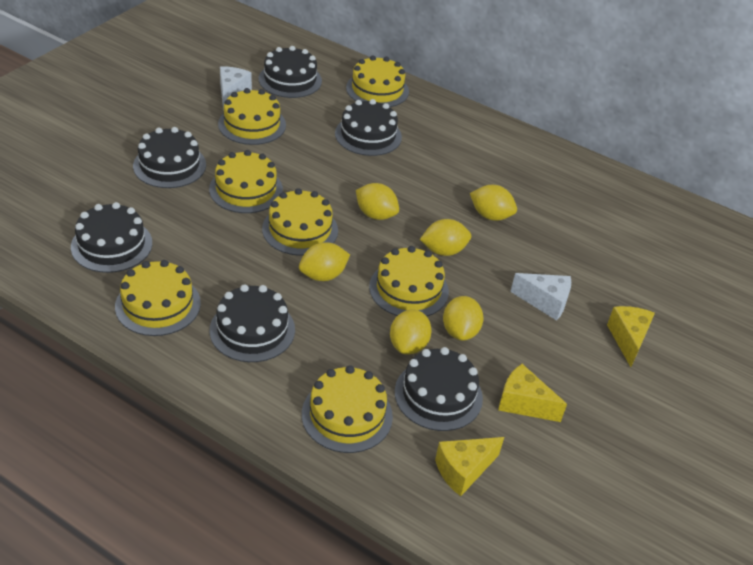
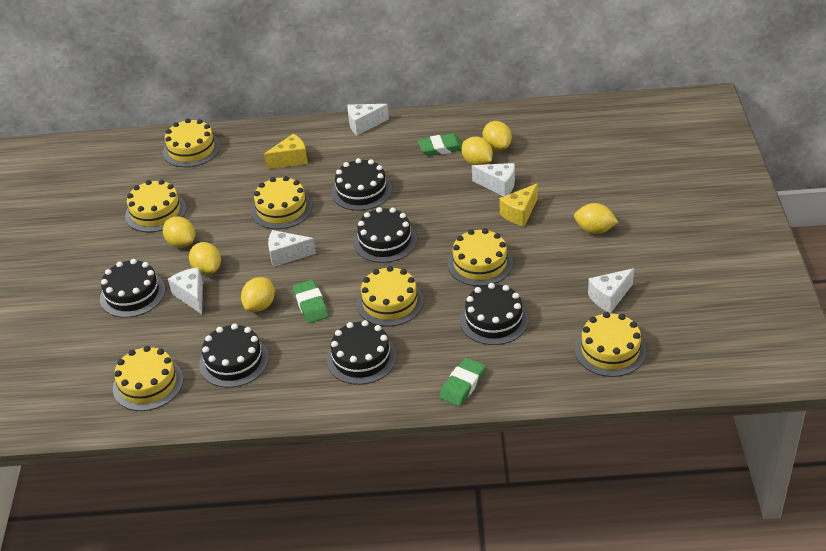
green eraser: none = 0 -> [293,280,329,323] [418,134,462,156] [439,357,486,407] = 3
white cheese: [220,66,252,111] [510,273,571,321] = 2 -> [168,267,203,314] [268,230,316,267] [347,104,389,135] [472,163,515,196] [588,268,634,313] = 5
yellow cheese: [435,437,504,496] [498,364,567,422] [607,306,655,367] = 3 -> [264,134,308,169] [499,183,538,227] = 2

